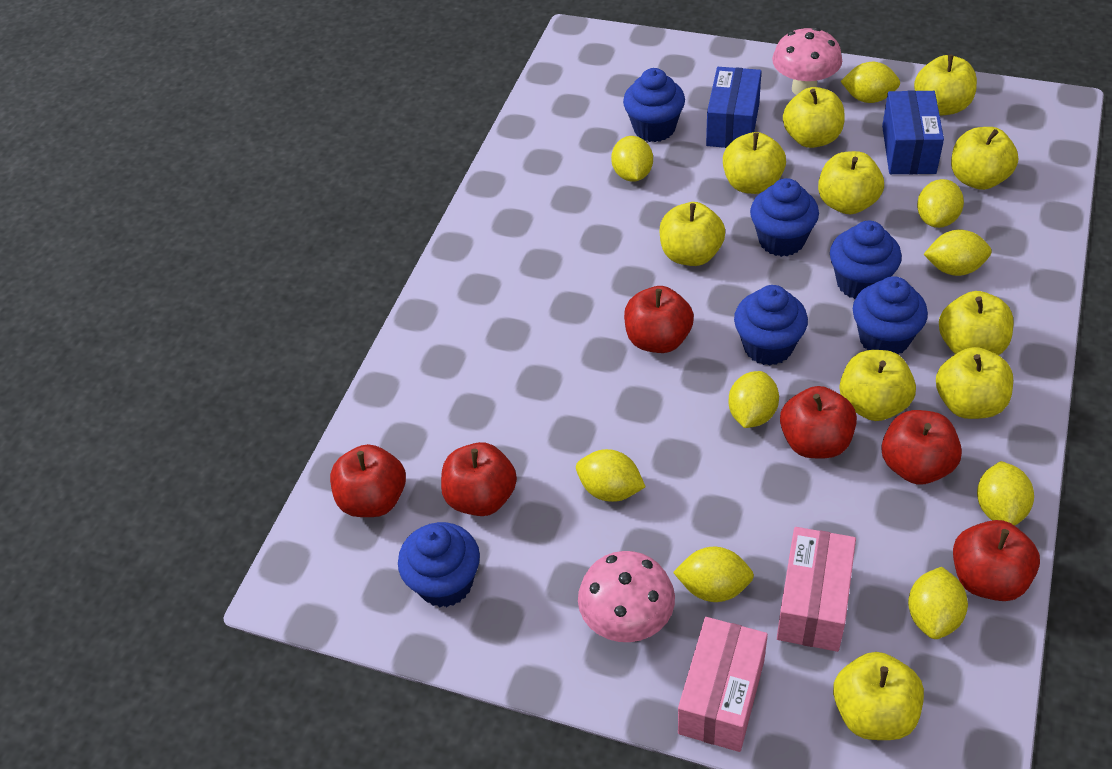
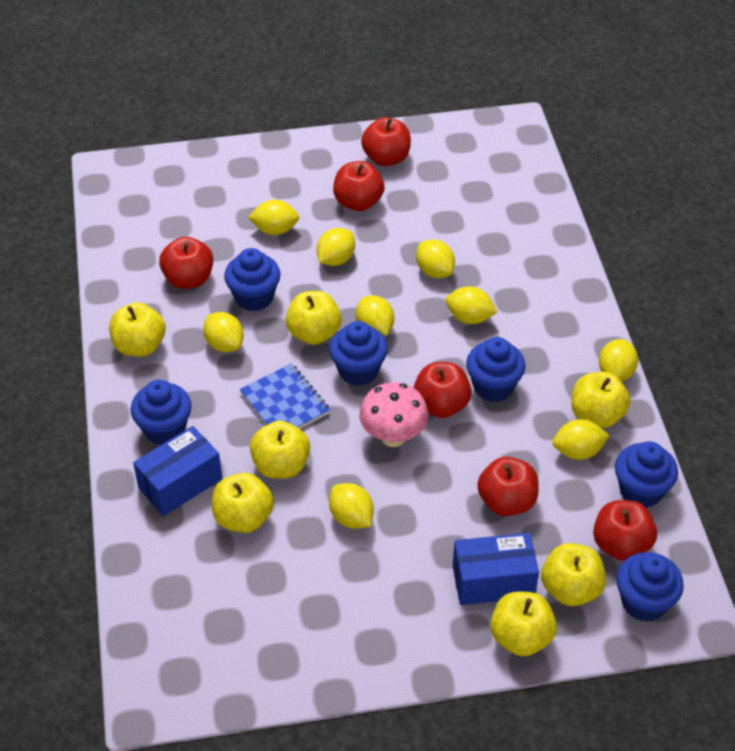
blue notebook: none = 0 -> [239,363,330,429] = 1
pink box: [678,617,768,752] [777,527,856,652] = 2 -> none = 0
pink mushroom: [578,551,675,642] [772,27,842,95] = 2 -> [359,382,428,447] = 1
yellow apple: [659,202,725,266] [723,132,786,194] [783,87,845,148] [818,151,884,214] [833,652,924,740] [839,350,916,421] [914,55,977,115] [936,347,1013,419] [939,291,1014,355] [951,127,1018,190] = 10 -> [109,302,166,357] [212,473,274,533] [250,421,310,479] [285,291,342,345] [490,592,557,656] [541,543,606,606] [571,372,630,428] = 7

